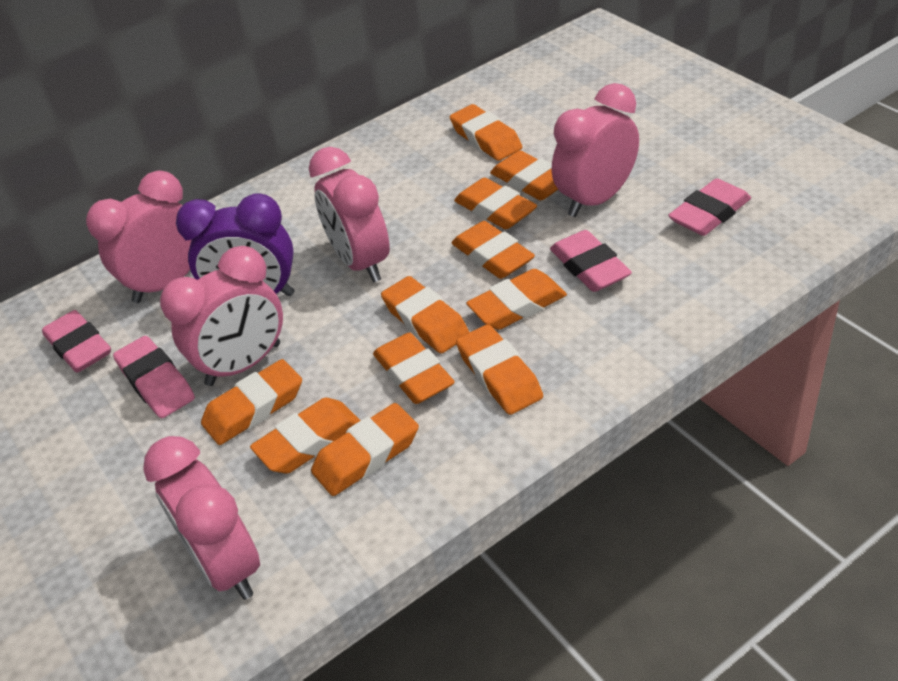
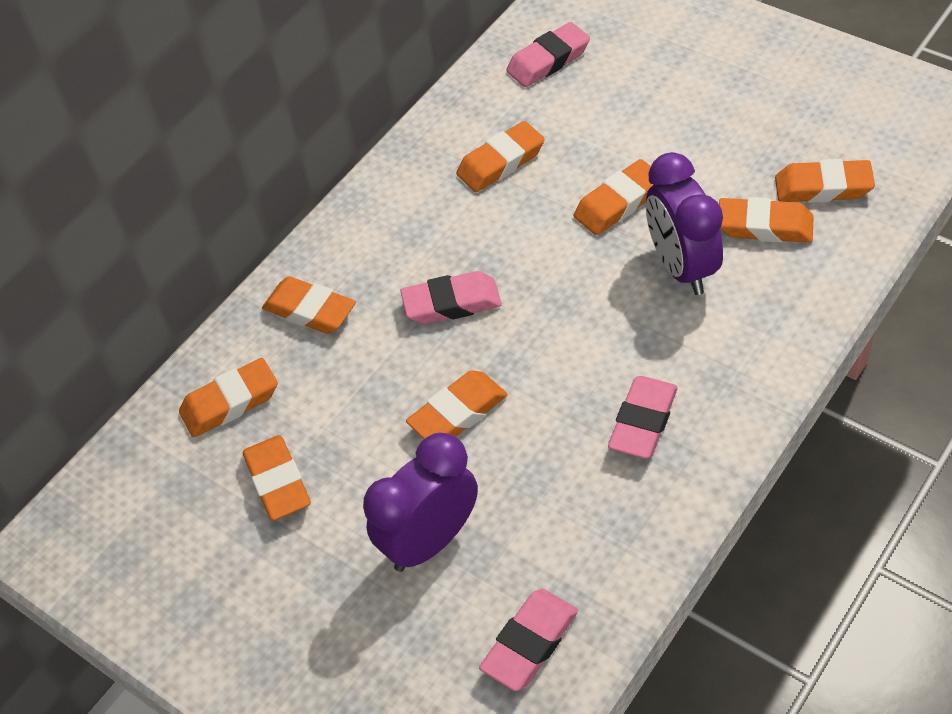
orange eraser: [201,359,302,445] [250,398,361,473] [311,403,419,496] [373,332,455,404] [381,276,469,354] [450,104,522,161] [452,221,535,279] [454,178,537,229] [456,324,543,415] [466,269,567,330] [490,151,558,200] = 11 -> [179,358,278,437] [243,435,311,521] [262,276,356,334] [406,370,508,439] [456,121,545,192] [574,159,654,235] [719,197,814,243] [775,159,875,203] = 8
pink clock: [86,171,192,303] [143,436,260,600] [160,246,283,386] [309,147,390,282] [552,83,639,217] = 5 -> none = 0
purple clock: [176,193,295,297] = 1 -> [363,432,478,572] [646,152,723,295] = 2

